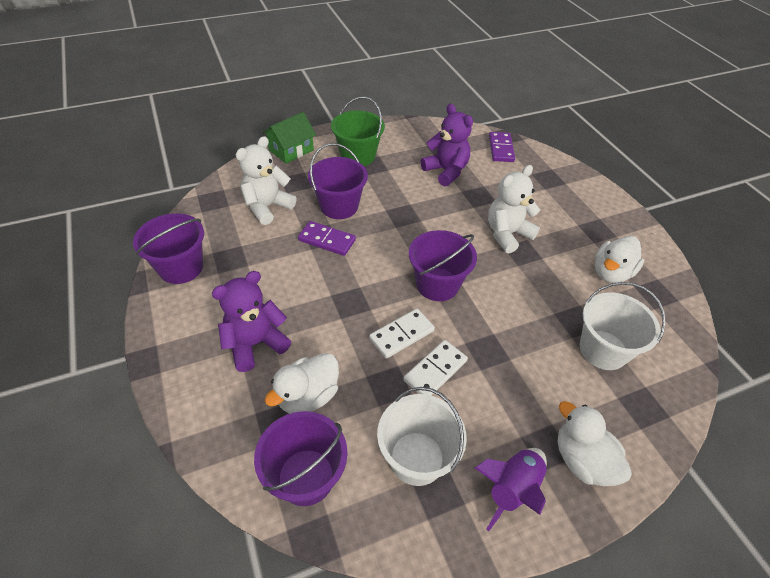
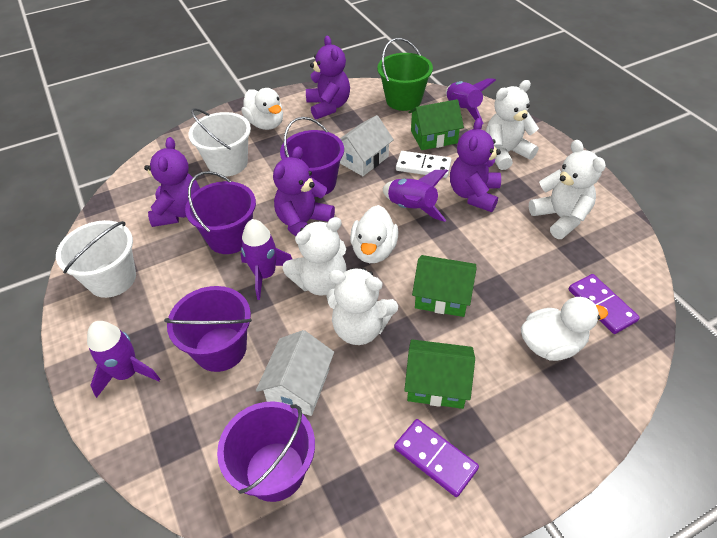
green house: [262,112,316,164] = 1 -> [404,339,475,409] [408,99,464,150] [412,255,477,317] = 3
purple rocket: [475,448,547,531] = 1 -> [87,321,160,398] [241,219,292,300] [383,170,448,222] [446,78,496,124] = 4
purple teddy bear: [212,271,291,372] [421,104,473,186] = 2 -> [144,137,200,227] [273,146,335,236] [306,36,350,119] [450,118,501,212] = 4
white domino: [369,309,435,359] [403,340,468,396] = 2 -> [396,151,452,178] = 1
white house: none = 0 -> [256,330,334,416] [340,115,394,176] = 2
white teddy bear: [236,136,297,225] [488,165,540,254] = 2 -> [283,217,346,296] [327,268,398,345] [486,80,539,170] [529,140,606,239] = 4

